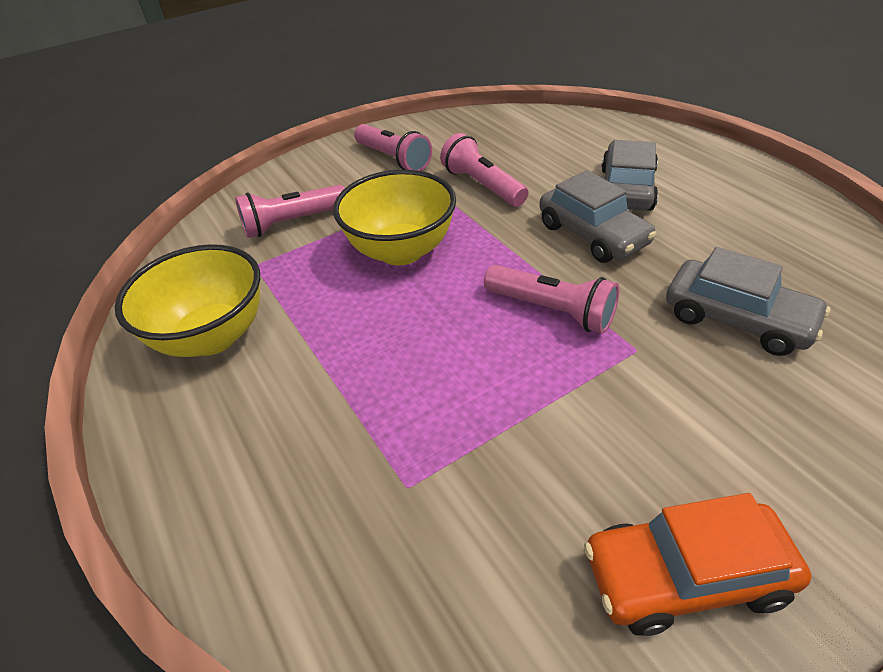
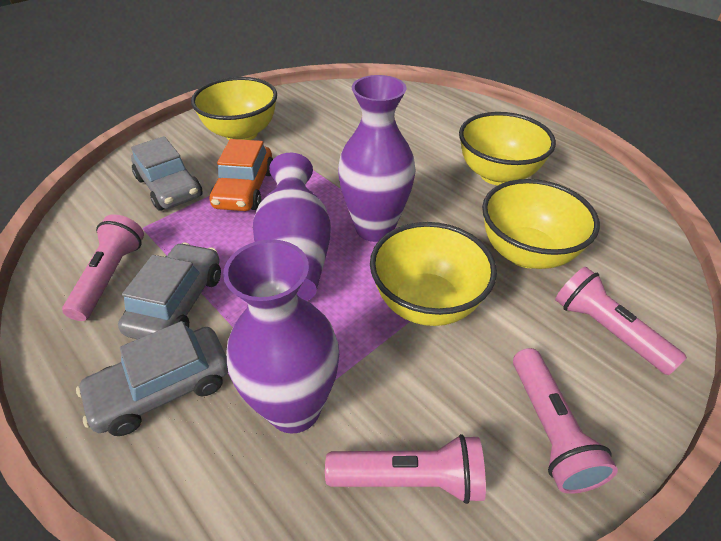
purple vase: none = 0 -> [223,239,339,434] [253,153,331,301] [338,75,416,242] = 3
yellow bowl: [115,244,260,357] [333,170,456,265] = 2 -> [191,77,277,140] [370,222,497,326] [459,112,556,185] [482,179,600,269] = 4

